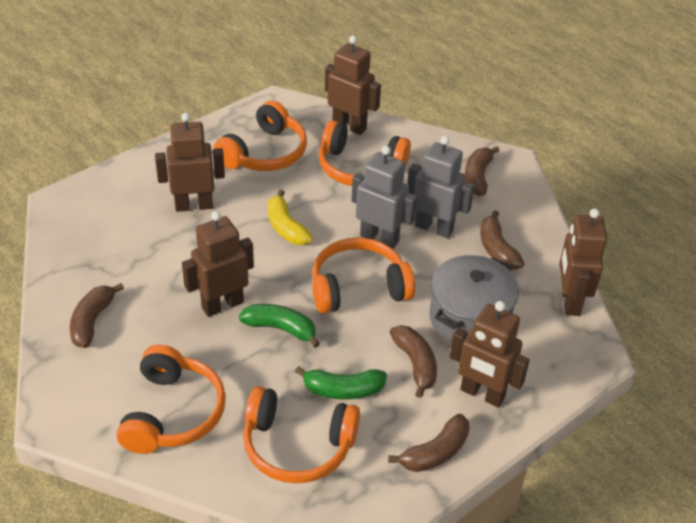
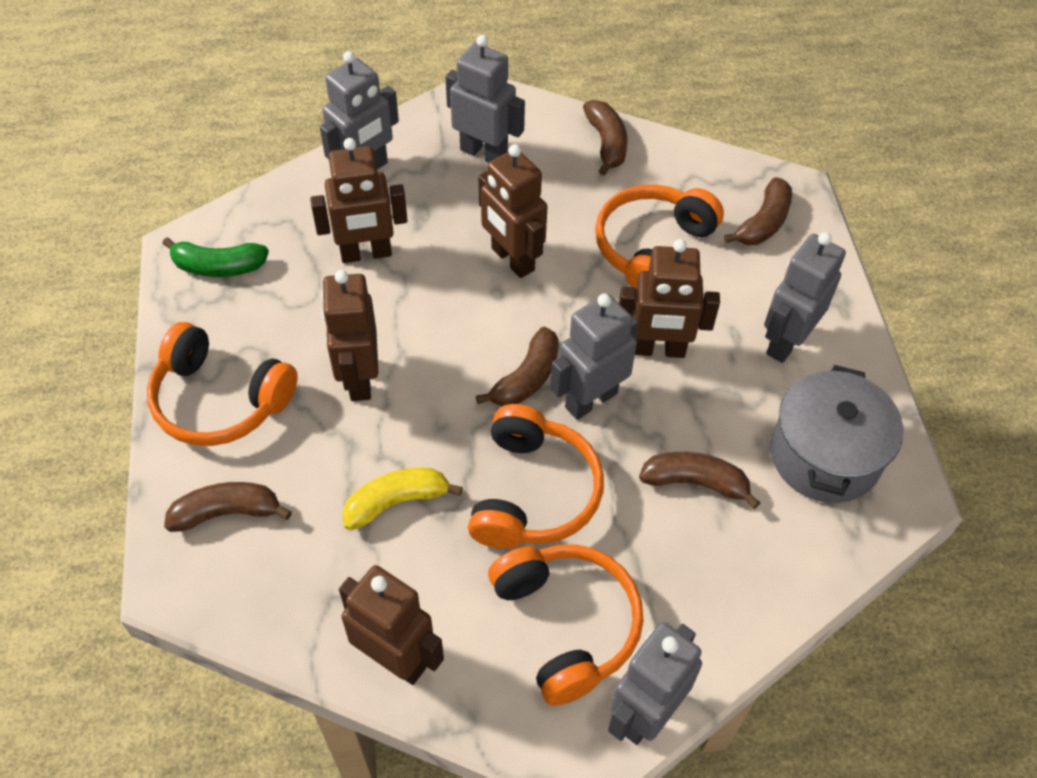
green banana: [239,304,320,348] [295,366,387,399] = 2 -> [162,237,269,277] = 1
grey robot: [352,146,417,249] [407,136,475,238] = 2 -> [320,51,399,169] [446,35,525,163] [550,293,638,420] [608,622,702,745] [764,232,846,363] = 5
orange headphones: [117,345,226,454] [214,101,307,171] [243,386,360,483] [312,238,415,313] [319,120,411,186] = 5 -> [147,322,298,446] [468,404,604,549] [488,544,644,706] [595,185,724,289] = 4

